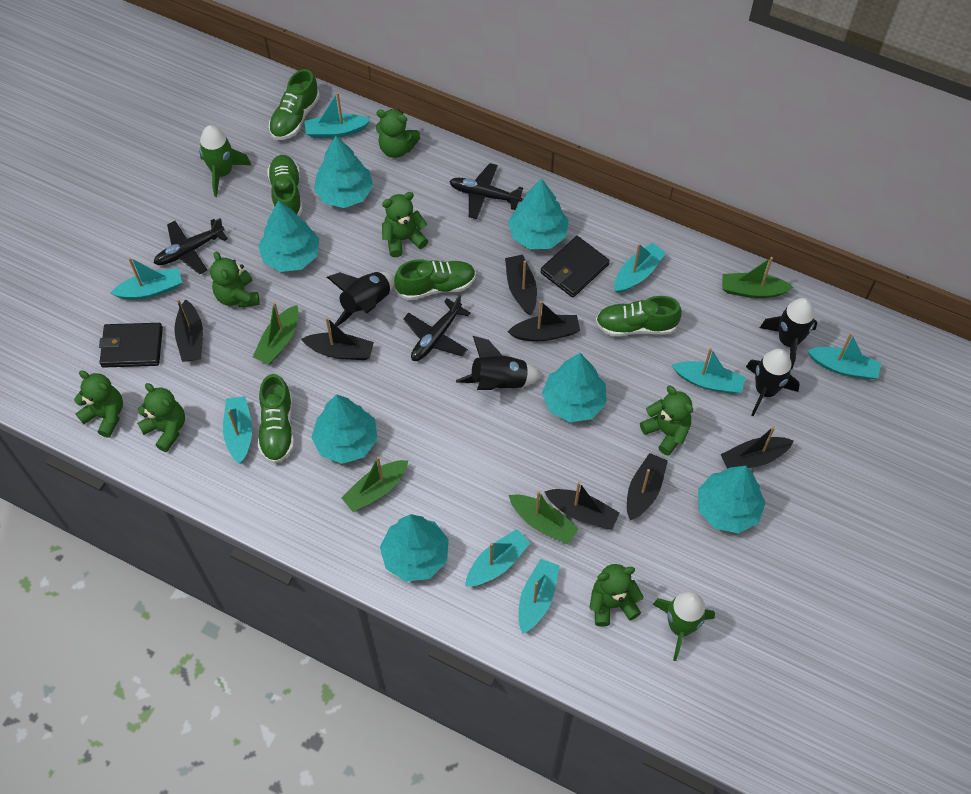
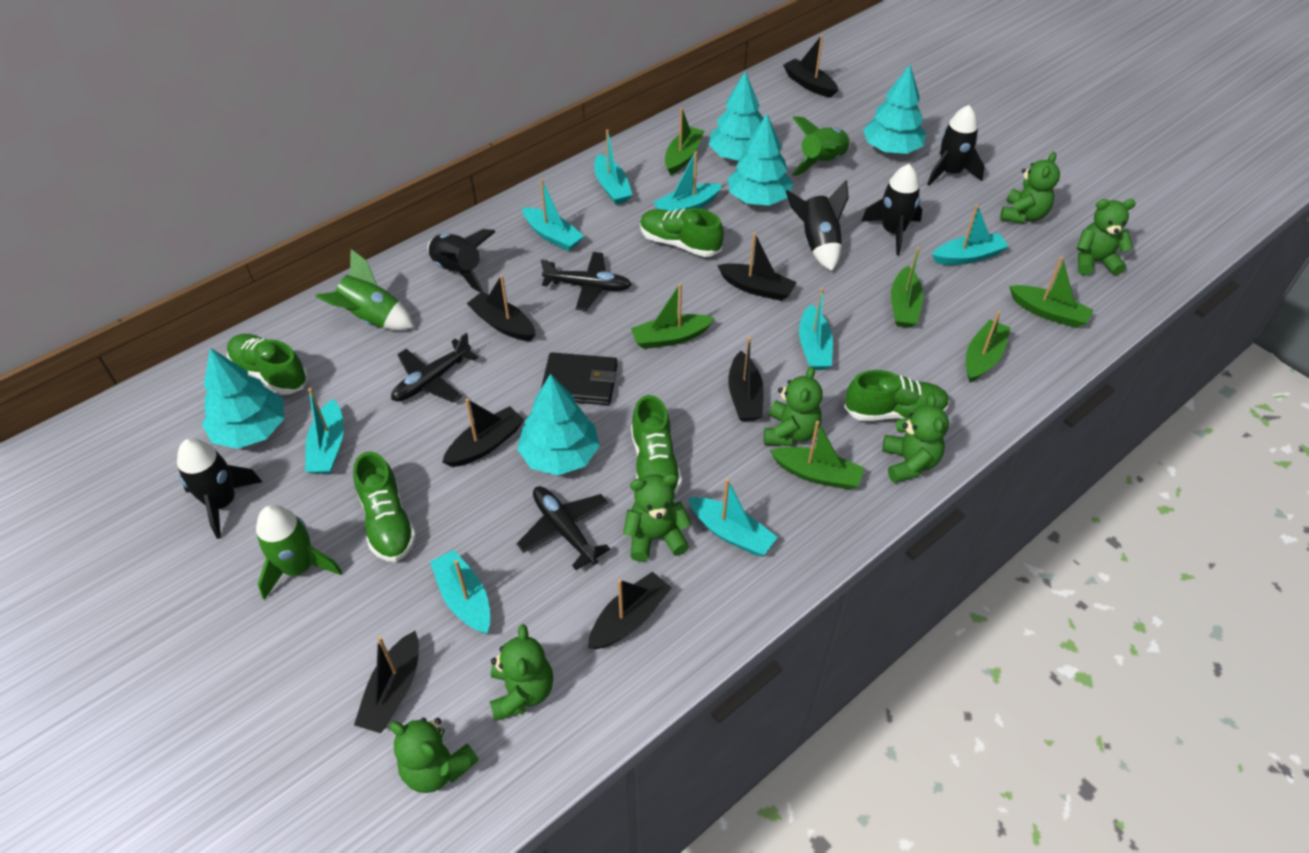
black rocket: [327,272,394,326] [456,336,541,390] [746,349,800,417] [760,298,818,369] = 4 -> [177,438,262,539] [428,229,496,293] [786,181,849,271] [861,164,922,255] [927,105,985,186] = 5
black wallet: [99,323,163,368] [540,236,610,298] = 2 -> [541,352,618,405] = 1
green boat: [253,302,299,364] [342,457,408,512] [509,491,579,544] [722,257,794,298] = 4 -> [631,283,715,349] [665,108,704,175] [770,421,864,490] [891,247,923,328] [966,311,1011,383] [1009,256,1094,328] = 6
green rocket: [199,125,251,197] [652,591,715,661] = 2 -> [256,505,342,600] [315,249,414,330] [792,116,851,176] = 3
turquoise tree: [258,200,319,272] [311,394,378,464] [314,136,373,208] [380,514,449,582] [508,178,569,249] [542,353,607,422] [698,466,766,533] = 7 -> [202,348,284,449] [517,374,600,475] [709,71,764,161] [728,114,793,206] [863,65,926,154] = 5

